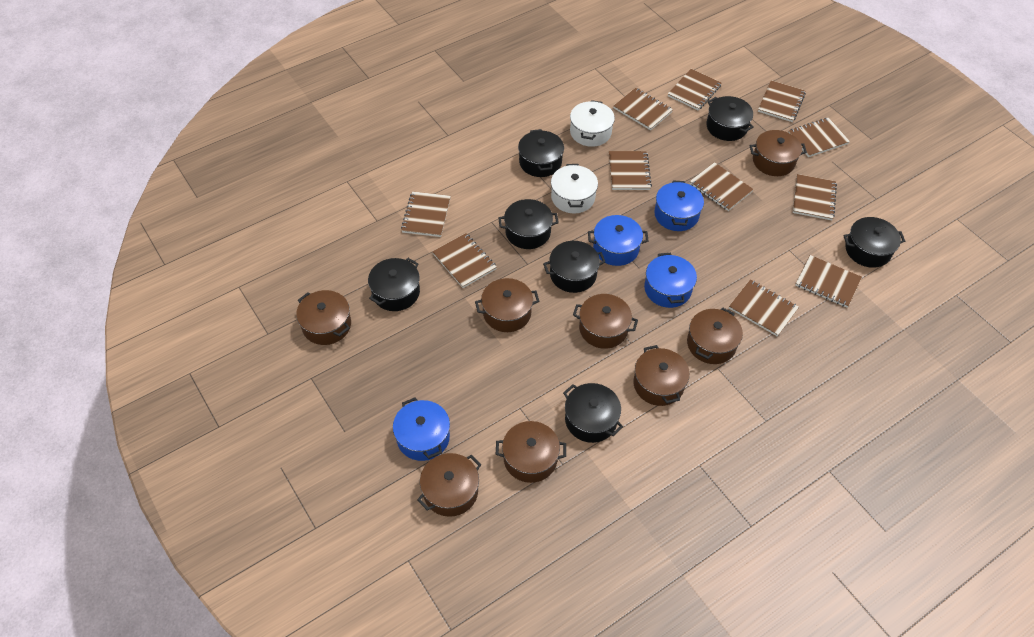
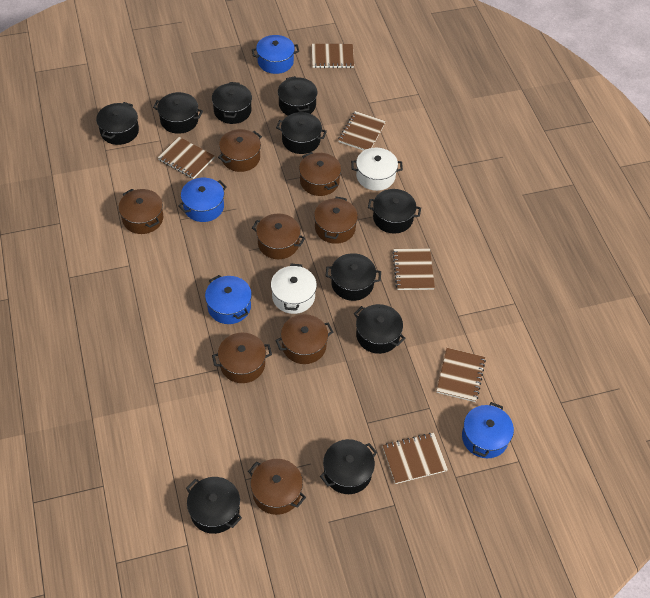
black pot: [368,258,420,311] [498,199,559,249] [518,129,564,177] [543,241,605,293] [563,383,623,443] [706,96,754,141] [843,217,905,268] = 7 -> [96,102,139,145] [153,92,203,134] [186,477,242,534] [212,82,252,124] [276,112,327,154] [278,76,317,116] [320,439,377,494] [326,253,381,301] [354,304,405,354] [368,189,421,234] = 10
brown notebook: [401,191,451,237] [432,233,497,288] [609,151,652,190] [613,88,673,130] [668,69,722,110] [690,162,754,211] [729,280,799,337] [758,80,806,122] [788,118,850,157] [793,174,837,220] [795,255,862,308] = 11 -> [157,137,214,179] [312,44,354,68] [338,111,386,151] [382,433,448,484] [392,248,435,290] [437,348,486,402] = 6

